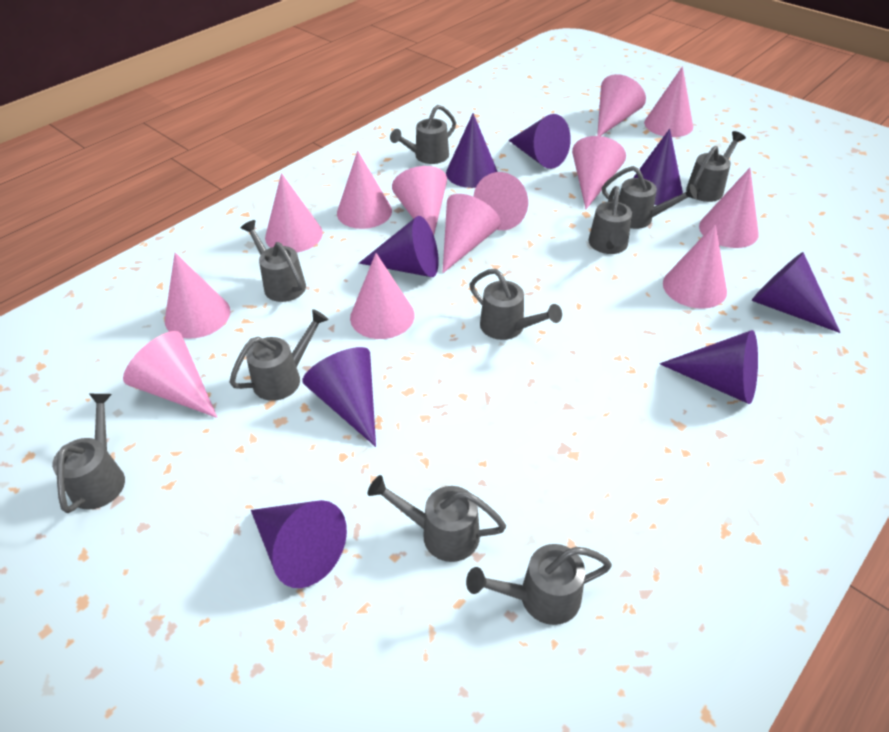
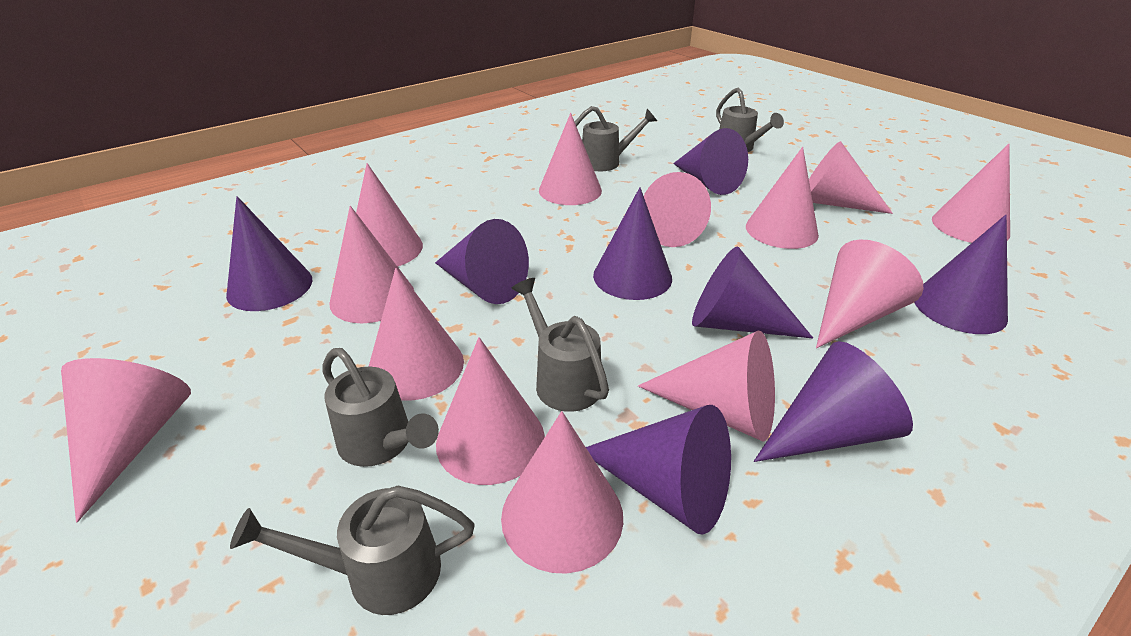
grey watering can: [52,394,125,513] [229,309,329,401] [241,220,306,302] [368,475,506,562] [390,105,456,164] [466,544,612,625] [470,269,562,340] [589,186,632,254] [602,166,698,229] [686,131,746,202] = 10 -> [230,486,474,615] [322,348,439,467] [511,278,609,412] [575,106,657,171] [716,87,784,152] = 5

